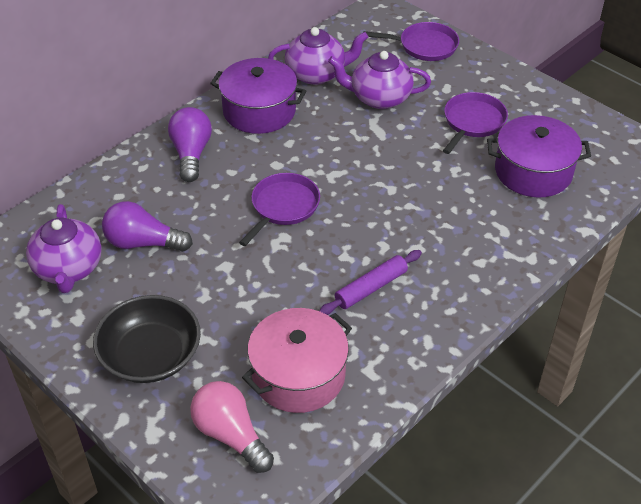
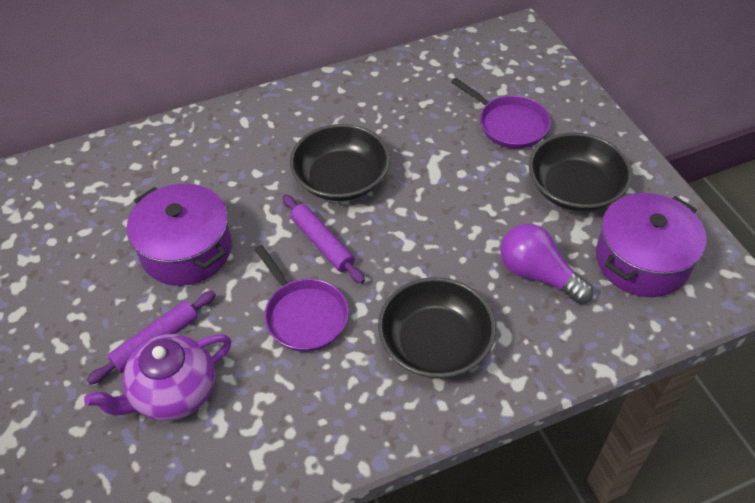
black bowl: [93,295,201,383] = 1 -> [290,124,390,201] [378,277,496,378] [529,133,632,211] = 3
pink light bulb: [190,381,274,473] = 1 -> none = 0
pink pot: [242,308,352,413] = 1 -> none = 0
purple light bulb: [102,201,193,252] [168,107,212,182] = 2 -> [500,224,593,304] = 1
purple pan: [239,173,320,246] [363,22,459,61] [443,92,508,154] = 3 -> [254,245,349,352] [451,78,551,149] = 2
purple rolling pin: [319,250,422,315] = 1 -> [87,291,216,385] [282,194,365,284] = 2
purple teapot: [26,204,102,293] [268,27,368,85] [328,51,431,109] = 3 -> [84,334,231,421] = 1

